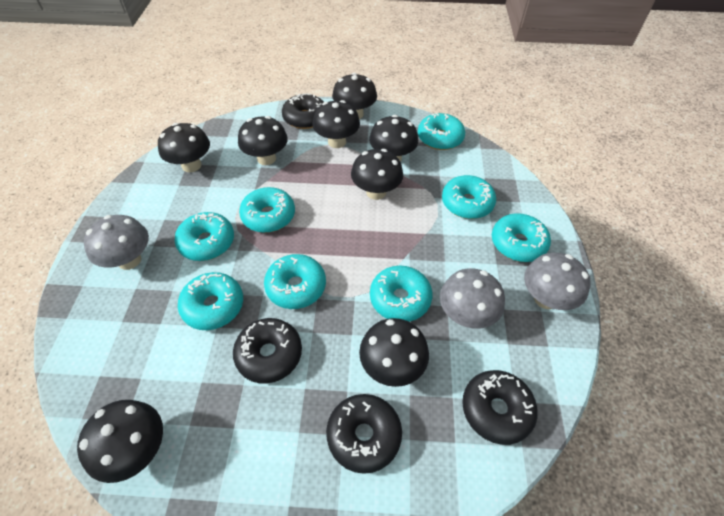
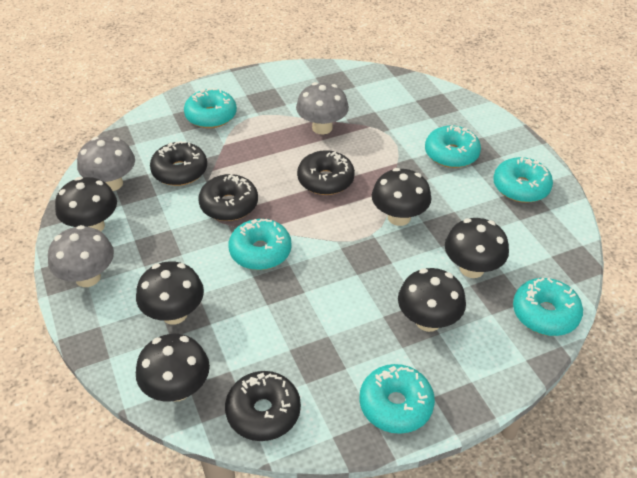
black mushroom: [77,400,163,483] [158,123,210,172] [238,116,288,165] [312,100,360,148] [332,73,377,119] [351,149,403,200] [359,318,429,387] [369,115,418,162] = 8 -> [55,177,117,231] [136,261,204,325] [136,334,210,401] [372,168,432,226] [398,268,466,332] [445,218,509,278] = 6
turquoise donut: [175,212,234,261] [178,272,243,330] [239,187,295,233] [264,254,326,309] [370,266,433,322] [418,113,465,150] [442,175,496,219] [492,213,551,262] = 8 -> [184,88,237,128] [229,219,292,270] [359,364,435,434] [425,125,481,168] [493,157,553,203] [513,278,583,336] = 6

